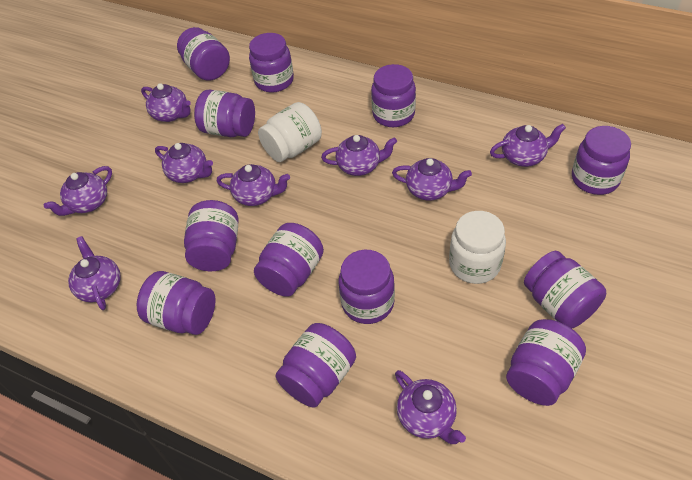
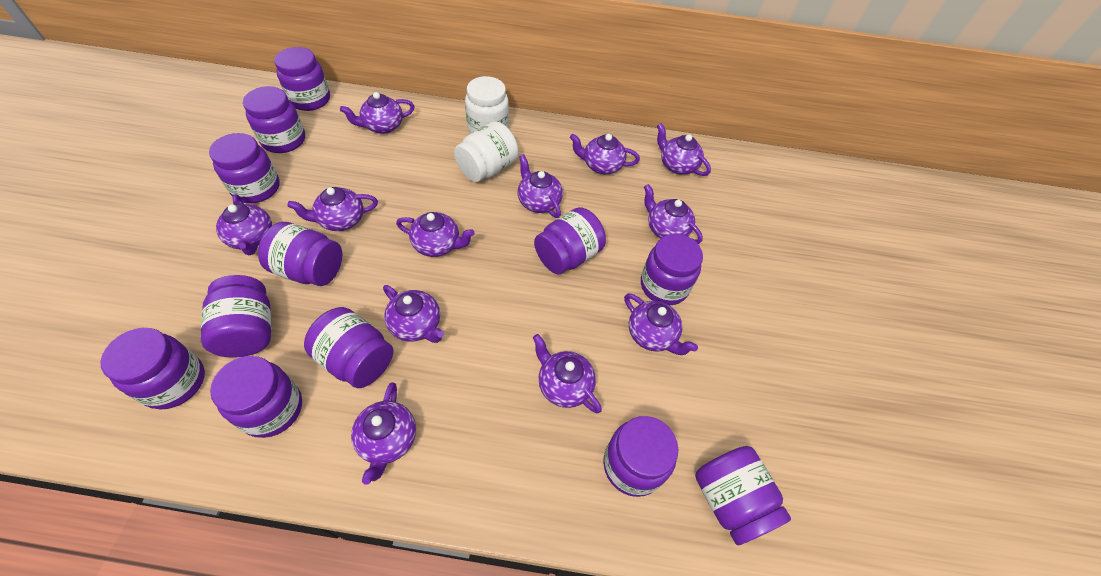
purple teapot: [44,166,112,216] [68,236,121,310] [141,83,191,122] [155,143,213,183] [217,164,290,206] [321,135,397,176] [392,158,472,201] [395,370,466,444] [490,124,566,167] = 9 -> [216,194,272,255] [287,187,378,231] [340,92,415,134] [351,382,416,485] [383,285,444,343] [396,212,475,257] [518,154,563,218] [533,334,602,413] [570,134,640,174] [624,293,698,355] [644,184,703,244] [657,123,711,176] = 12

